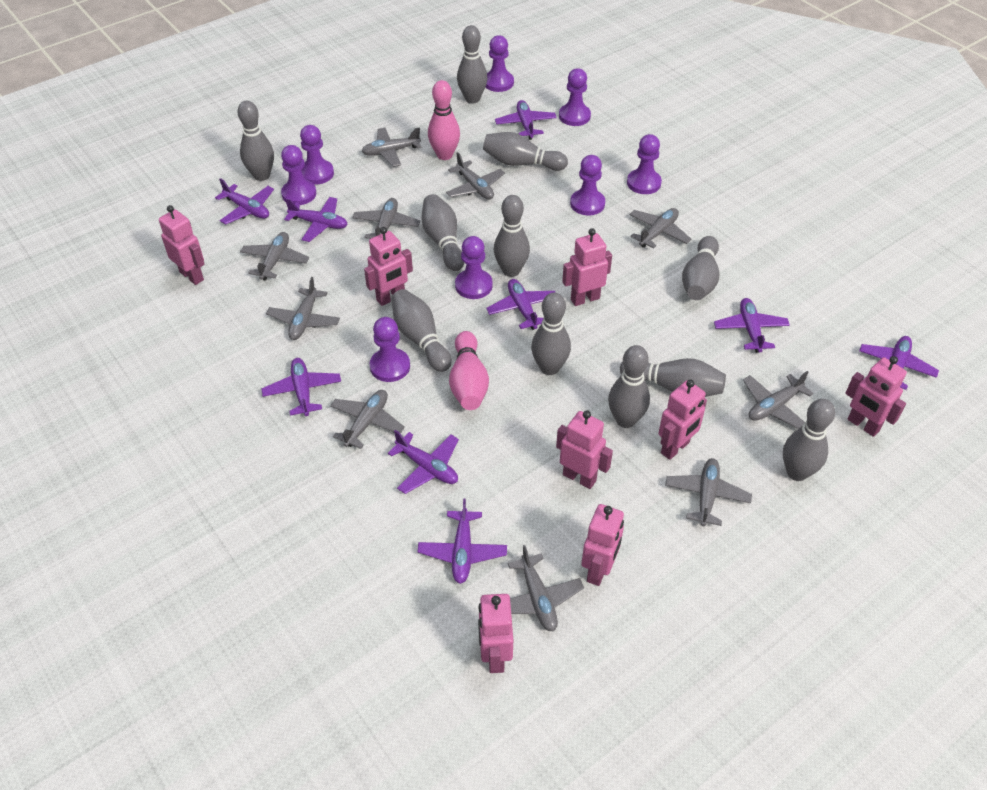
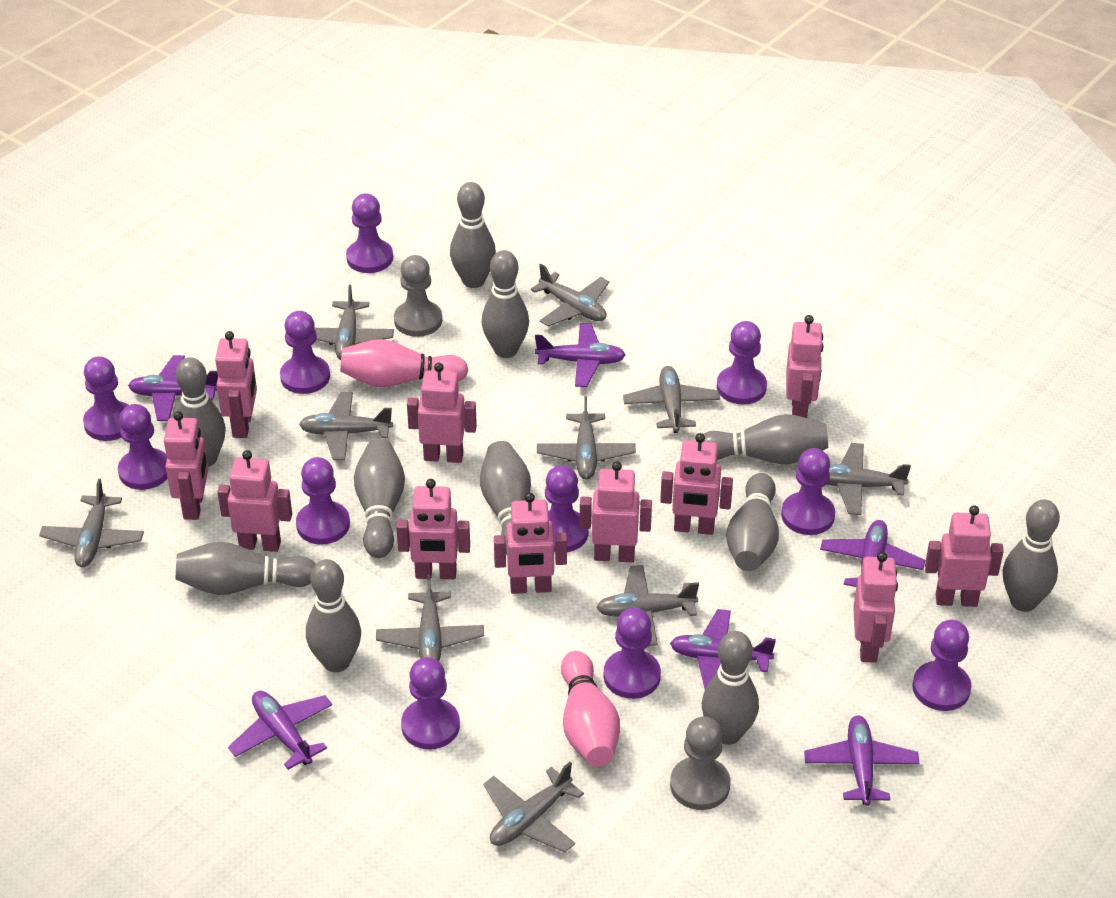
grey pawn: none = 0 -> [394,255,442,337] [670,716,730,810] = 2
pink robot: [159,205,205,285] [364,227,413,306] [478,594,513,673] [556,410,613,489] [562,228,612,306] [581,504,624,586] [658,380,707,460] [845,356,907,437] = 8 -> [164,411,208,520] [215,331,257,438] [217,450,292,552] [396,479,470,579] [407,363,477,463] [494,493,567,594] [580,461,652,563] [660,433,733,535] [786,315,824,418] [853,552,898,663] [925,505,1004,607] = 11
purple pawn: [281,145,316,205] [300,125,334,185] [370,317,410,382] [455,236,493,299] [486,35,514,92] [559,68,591,126] [570,155,605,215] [627,134,662,194] = 8 -> [83,356,128,441] [118,404,168,490] [280,311,330,394] [296,457,350,545] [346,193,393,273] [401,657,460,749] [545,465,588,552] [604,608,661,699] [717,321,767,405] [781,448,835,535] [912,620,971,711] = 11
purple plane: [215,178,274,225] [262,358,341,416] [284,197,348,242] [388,430,459,494] [417,498,507,584] [486,279,556,330] [495,100,557,140] [714,298,790,353] [859,336,939,390] = 9 -> [128,355,218,421] [228,691,332,770] [535,323,626,387] [670,609,776,689] [804,715,920,806] [820,520,925,587] = 6

